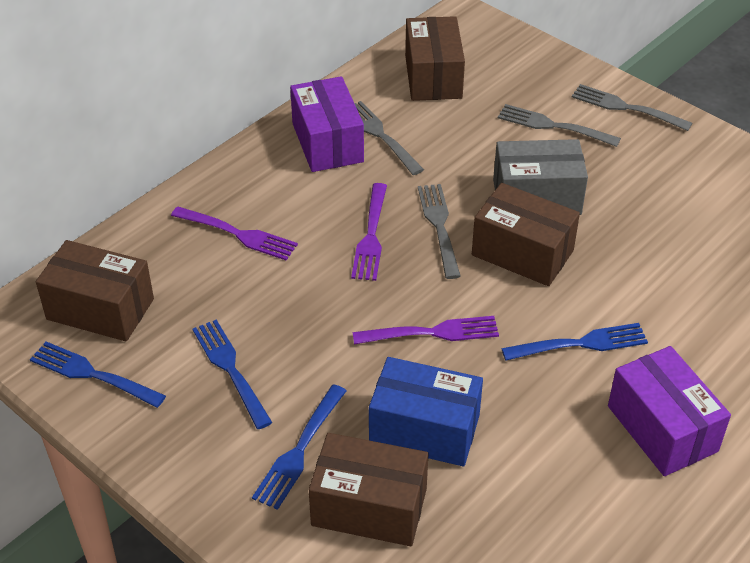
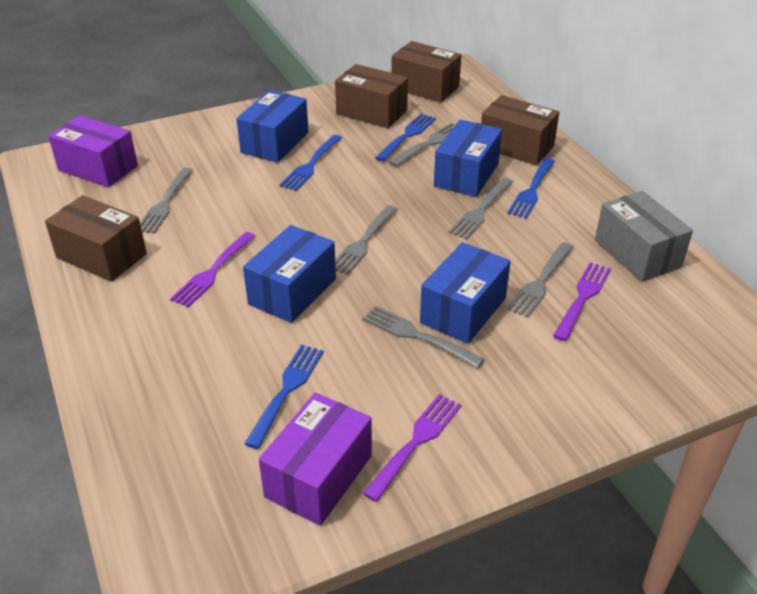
blue box: [369,357,483,466] = 1 -> [236,90,308,163] [243,225,336,323] [420,242,511,344] [434,120,502,197] = 4
grey fork: [354,101,424,175] [418,184,461,279] [498,104,621,147] [572,84,692,131] = 4 -> [140,167,193,234] [335,205,398,275] [363,306,485,368] [389,123,455,167] [449,178,513,239] [507,242,574,317] = 6

